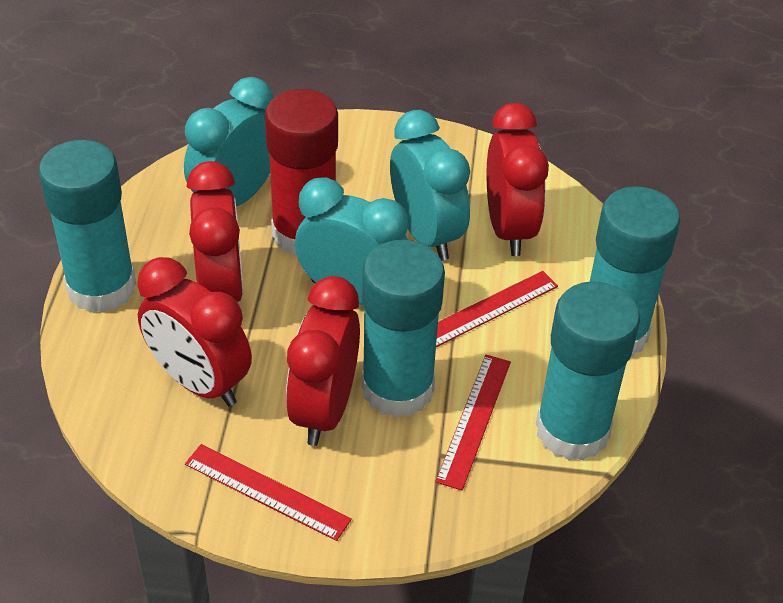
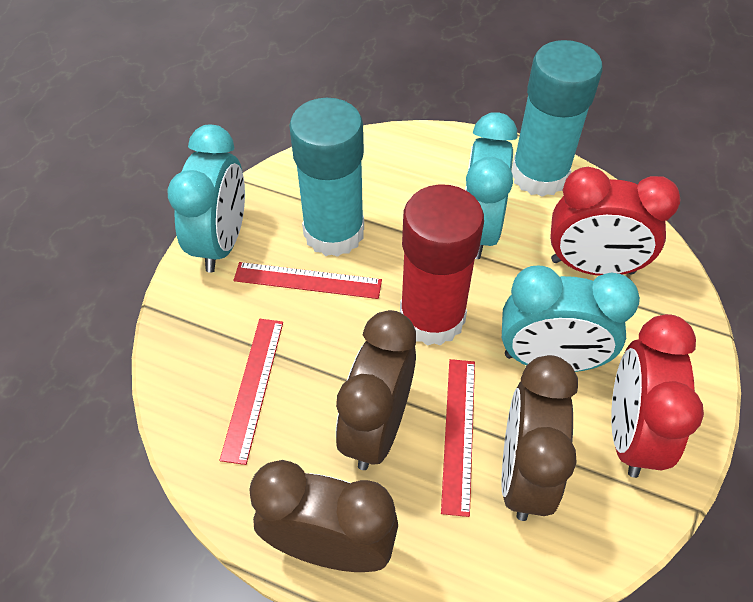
brown clock: none = 0 -> [249,460,398,572] [336,310,416,470] [501,355,578,521] = 3
red clock: [137,257,252,406] [187,161,243,302] [286,276,360,446] [487,103,549,256] = 4 -> [550,167,680,276] [611,314,704,478] = 2
turquoise glue stick: [39,140,136,313] [361,240,445,418] [536,281,640,461] [590,186,680,357] = 4 -> [289,98,364,257] [511,40,603,197] = 2

